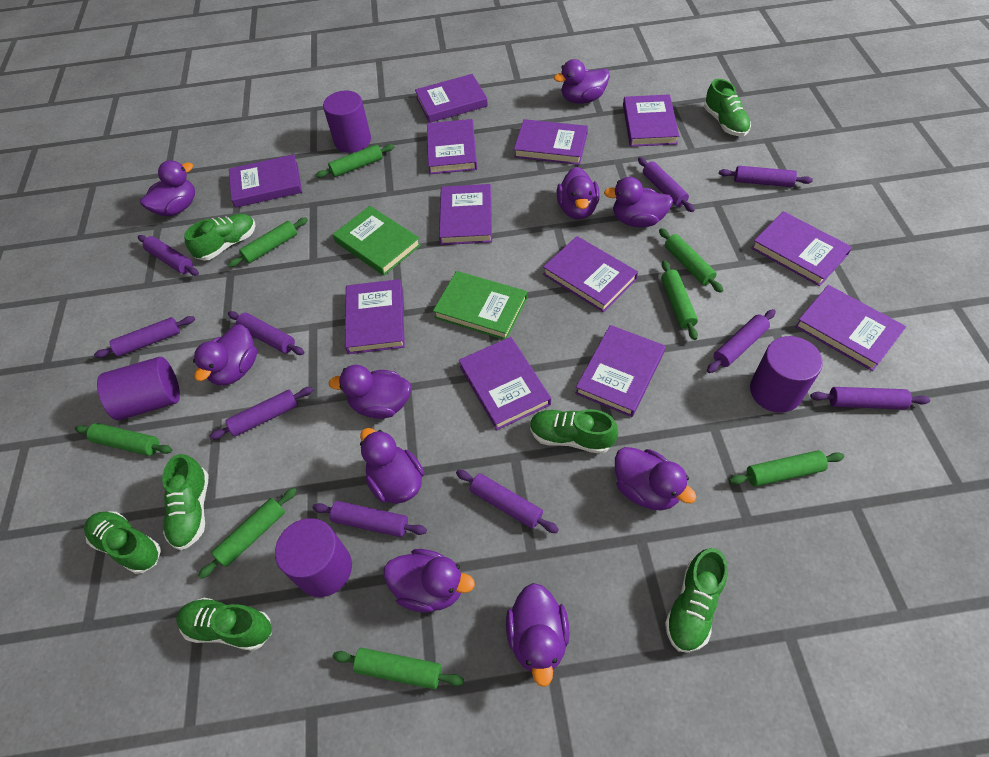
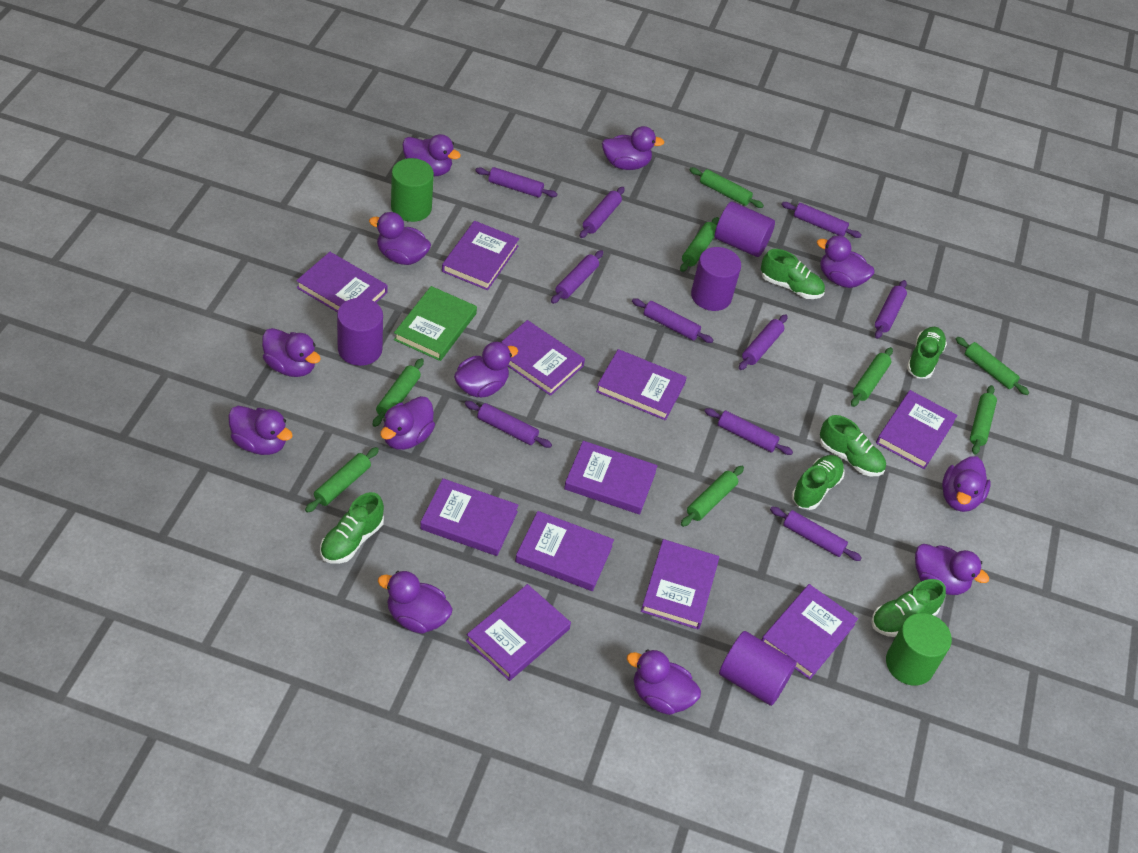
green book: [333,206,421,276] [433,271,527,340] = 2 -> [394,286,477,361] = 1
green cylinder: none = 0 -> [391,158,434,222] [886,613,952,686] = 2
green shoe: [84,511,161,574] [162,454,209,550] [176,598,272,651] [184,214,256,261] [530,409,618,454] [665,548,728,653] [704,79,751,136] = 7 -> [320,492,384,564] [761,249,825,299] [792,455,845,510] [820,415,886,476] [871,579,946,637] [907,327,947,379] = 6
purple book: [229,154,302,208] [345,279,405,354] [415,74,488,123] [427,119,477,174] [439,184,492,245] [459,337,551,430] [514,119,588,165] [543,236,638,312] [575,325,665,417] [623,94,679,147] [751,211,852,286] [795,285,906,371] = 12 -> [296,252,388,312] [420,478,519,556] [442,221,519,290] [466,584,571,681] [501,320,585,396] [515,511,614,591] [564,441,658,514] [596,349,687,420] [641,539,719,630] [762,584,858,679] [876,390,958,469] = 11
purple duck: [140,160,195,216] [193,324,257,386] [329,365,411,419] [360,428,425,504] [384,549,475,613] [506,583,570,687] [554,59,610,104] [557,167,600,220] [604,177,673,227] [615,447,696,510] = 10 -> [228,406,293,455] [262,328,321,377] [369,212,431,265] [378,571,453,634] [380,396,435,450] [402,134,461,176] [454,342,518,397] [602,126,664,170] [627,649,701,715] [817,235,875,288] [915,544,989,595] [942,456,991,512] = 12

